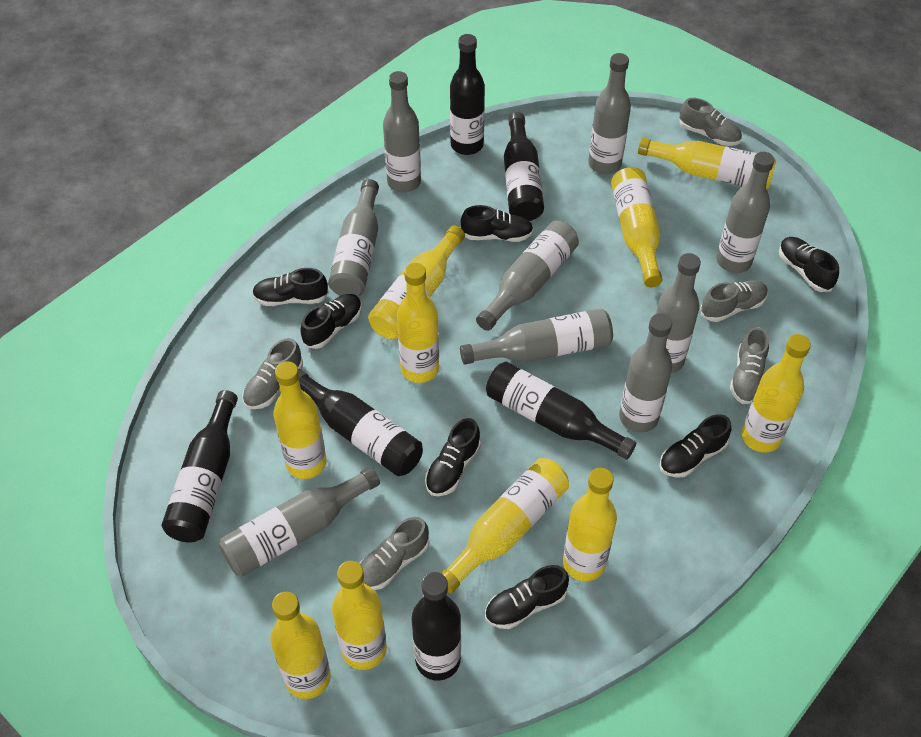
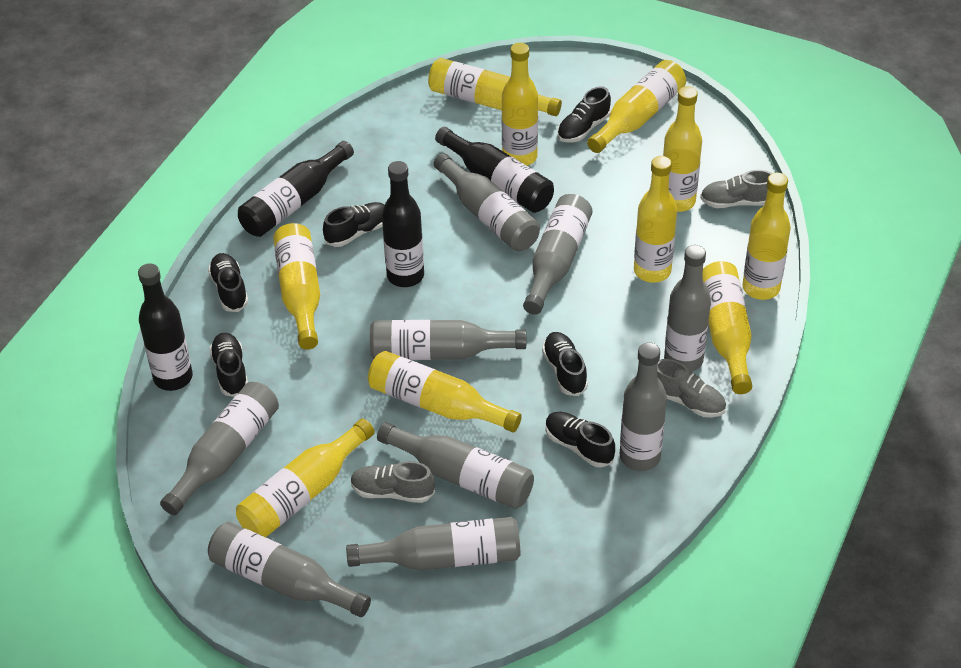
black bottle: [162,390,238,543] [298,369,423,476] [412,572,461,681] [450,34,485,155] [486,362,636,460] [504,112,544,221] = 6 -> [138,263,193,391] [238,141,354,237] [382,161,424,287] [435,127,554,213] = 4
black shoe: [252,268,329,306] [300,294,362,349] [425,418,481,496] [461,205,534,242] [485,565,569,629] [659,414,732,478] [779,237,839,292] = 7 -> [208,253,248,312] [209,333,248,397] [323,202,385,247] [542,332,588,396] [546,412,615,468] [557,86,611,142] = 6
grey shoe: [243,338,303,409] [359,517,430,590] [679,98,742,146] [700,280,768,322] [730,327,769,404] = 5 -> [351,461,435,503] [657,359,726,417] [700,170,772,208] = 3

